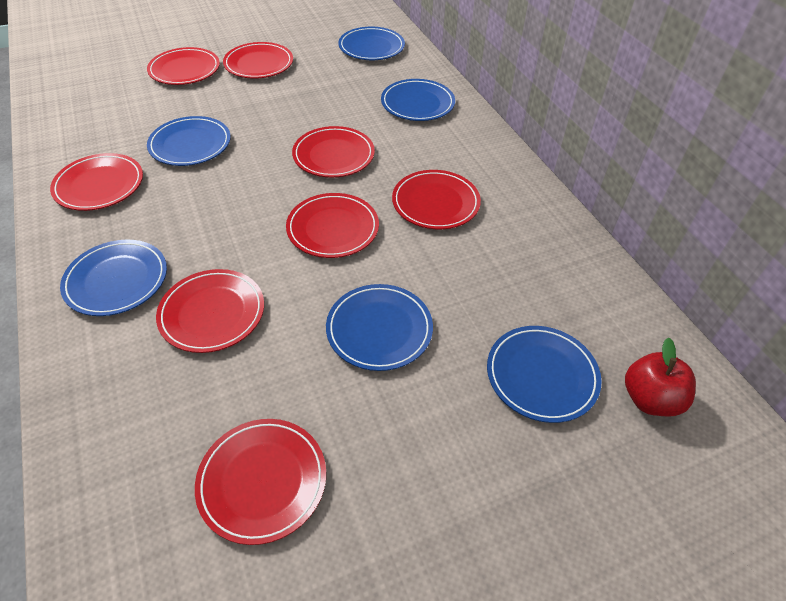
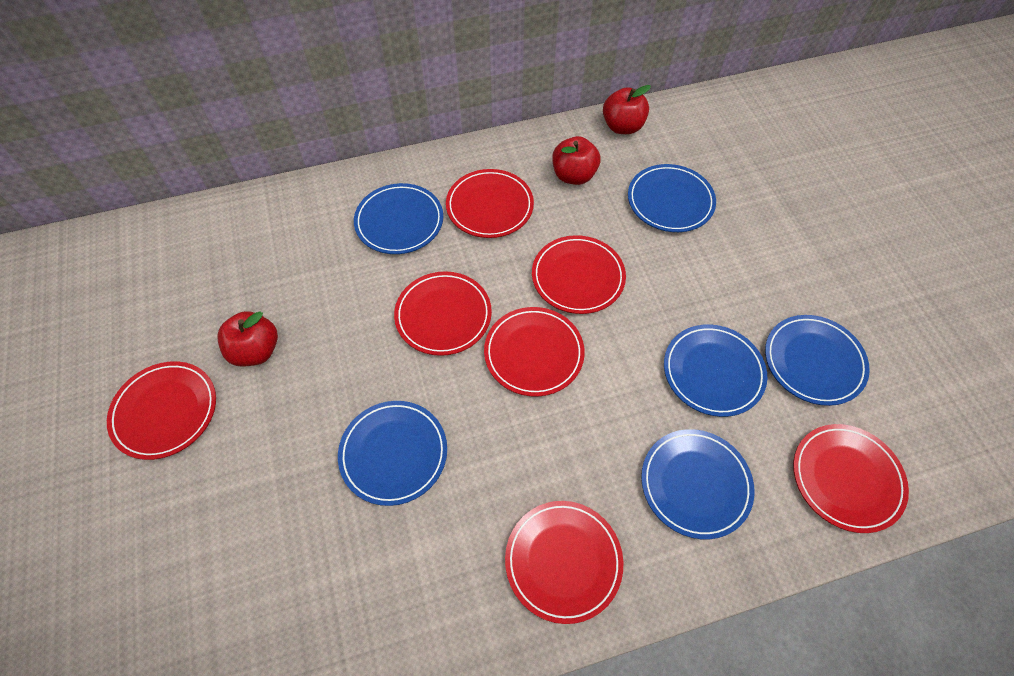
red apple: [625,338,696,417] = 1 -> [217,311,278,366] [552,136,600,185] [603,85,651,134] = 3
red plate: [50,153,143,211] [147,47,220,85] [156,269,264,353] [195,419,326,545] [223,42,293,79] [286,193,379,258] [292,126,375,178] [392,170,481,229] = 8 -> [107,361,216,460] [394,271,492,356] [446,169,534,238] [484,307,585,397] [505,501,623,624] [532,235,626,314] [793,424,909,533] = 7

